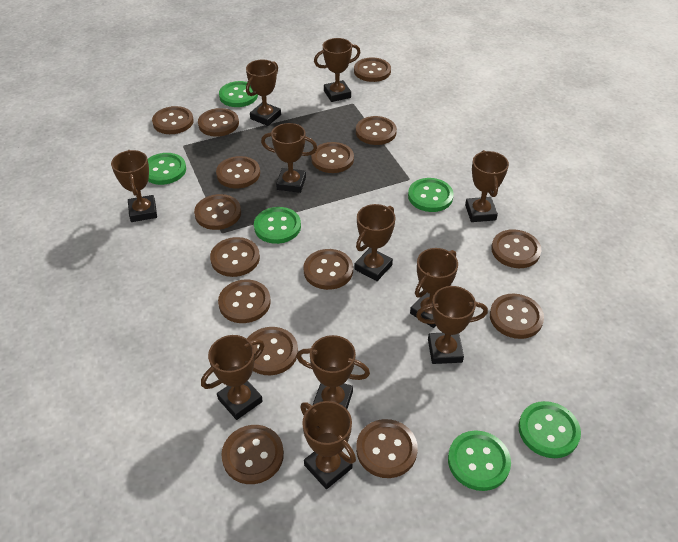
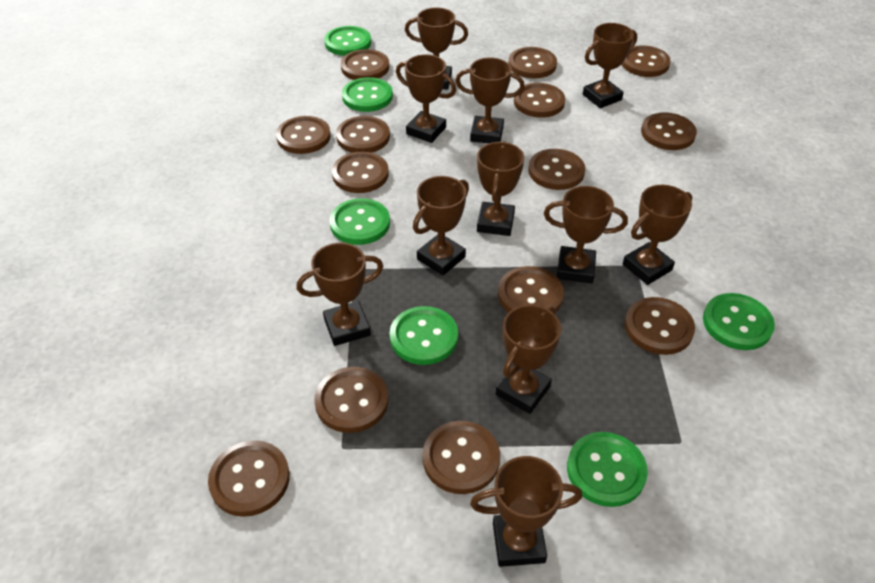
brown button: [152,106,194,134] [194,194,241,230] [198,108,239,137] [210,237,260,277] [216,156,260,188] [218,280,271,323] [221,425,284,484] [247,327,298,375] [304,249,353,290] [311,142,354,173] [354,57,391,82] [356,116,397,145] [356,419,418,478] [490,294,544,339] [491,229,541,268] = 15 -> [208,440,290,517] [276,116,331,154] [314,367,388,433] [332,152,389,193] [336,116,390,153] [341,49,389,80] [423,421,500,494] [498,266,564,313] [509,47,557,78] [514,83,565,118] [528,149,585,190] [621,45,671,77] [624,297,695,355] [641,113,697,150] = 14

